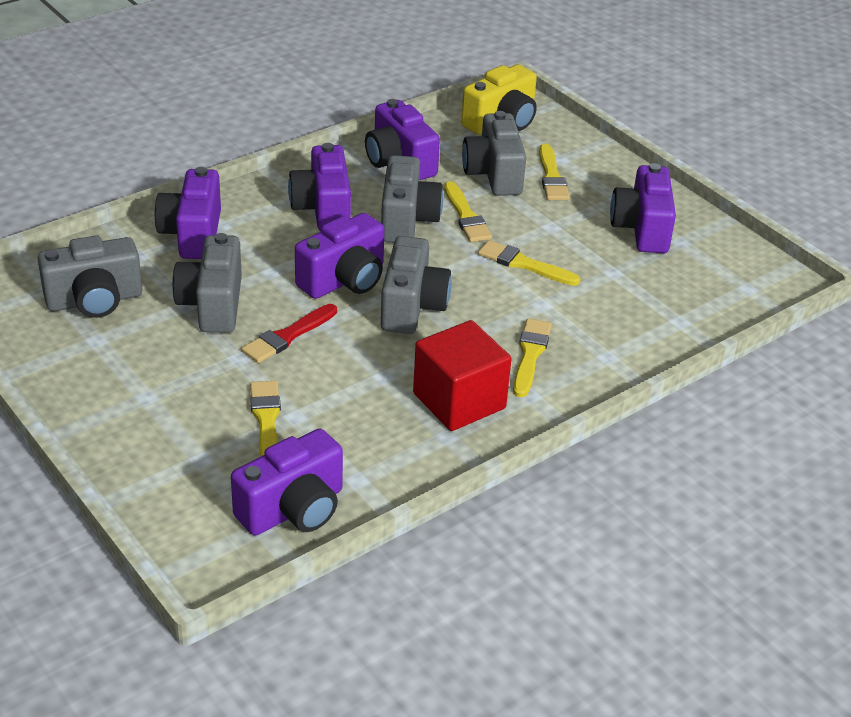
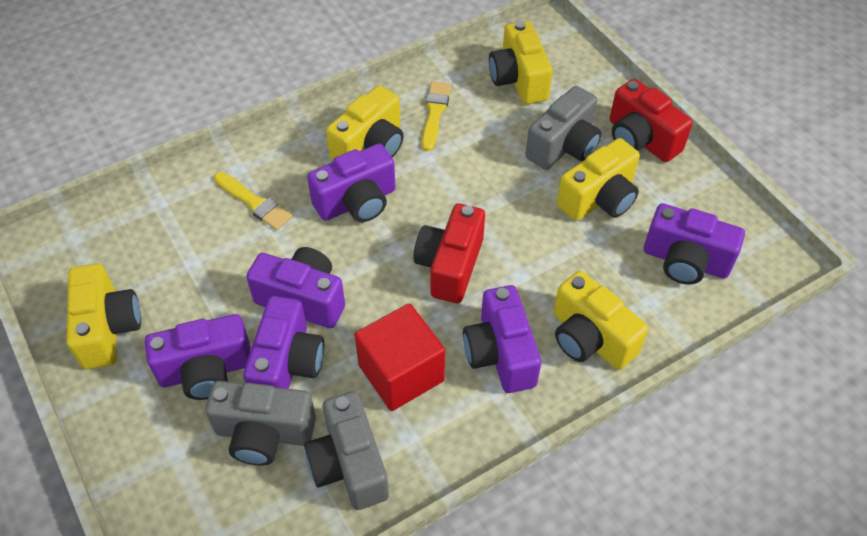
grey camera: [37,235,142,318] [172,233,242,333] [381,155,443,243] [381,236,452,334] [462,111,526,196] = 5 -> [205,381,316,466] [304,391,389,510] [525,86,602,170] = 3
red brush: [241,304,337,363] = 1 -> none = 0
red camera: none = 0 -> [413,203,485,303] [610,79,693,162] = 2
yellow brush: [250,381,281,457] [444,181,492,242] [478,240,580,286] [513,318,552,397] [539,144,569,200] = 5 -> [214,172,292,230] [422,81,451,151] = 2
yellow camera: [461,65,537,135] = 1 -> [66,264,141,369] [326,86,404,160] [489,21,553,104] [554,271,648,370] [557,138,640,221] = 5

